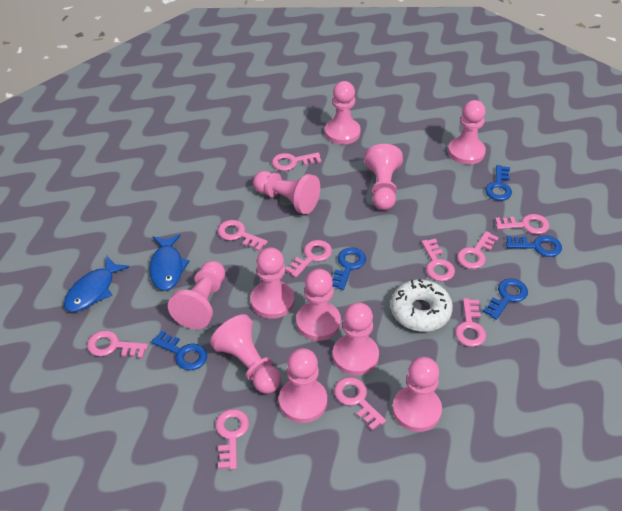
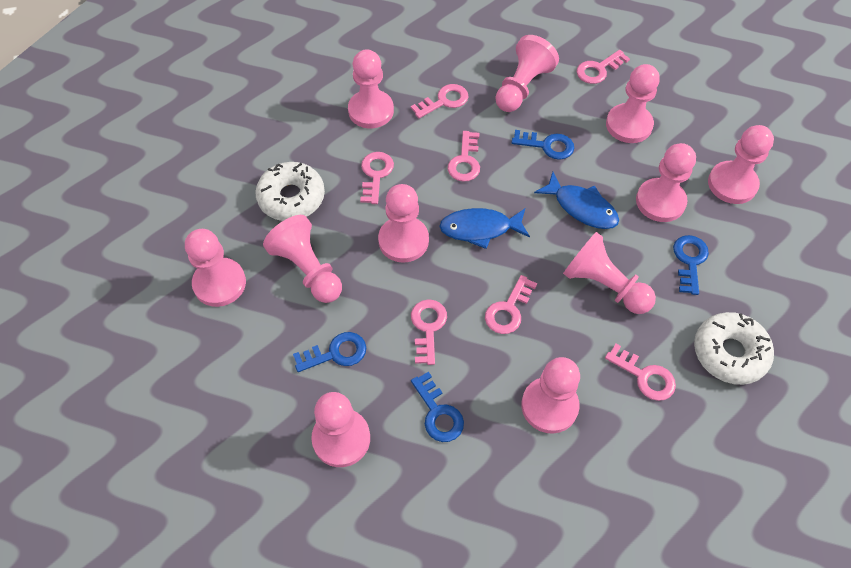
blue key: [151,331,207,370] [332,247,366,290] [483,279,528,320] [485,165,512,201] [506,236,562,257] = 5 -> [293,332,366,372] [411,372,464,442] [512,130,574,160] [673,235,709,295] = 4
pink key: [87,330,148,359] [215,409,249,470] [218,220,268,251] [272,152,322,171] [285,240,332,278] [334,377,386,430] [421,239,455,281] [455,298,486,347] [457,231,499,269] [495,214,550,234] = 10 -> [360,152,394,204] [411,84,469,118] [411,299,447,365] [448,131,480,182] [485,275,537,334] [577,50,630,84] [605,344,676,401] = 7
white donut: [391,279,453,332] = 1 -> [255,162,325,221] [694,312,774,385] = 2

